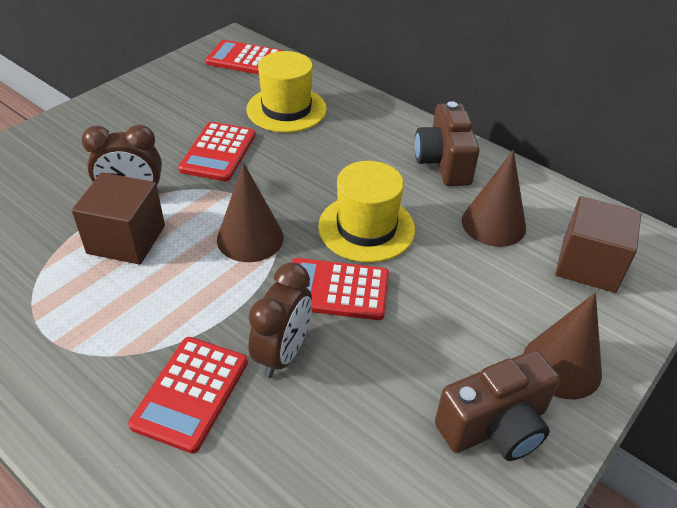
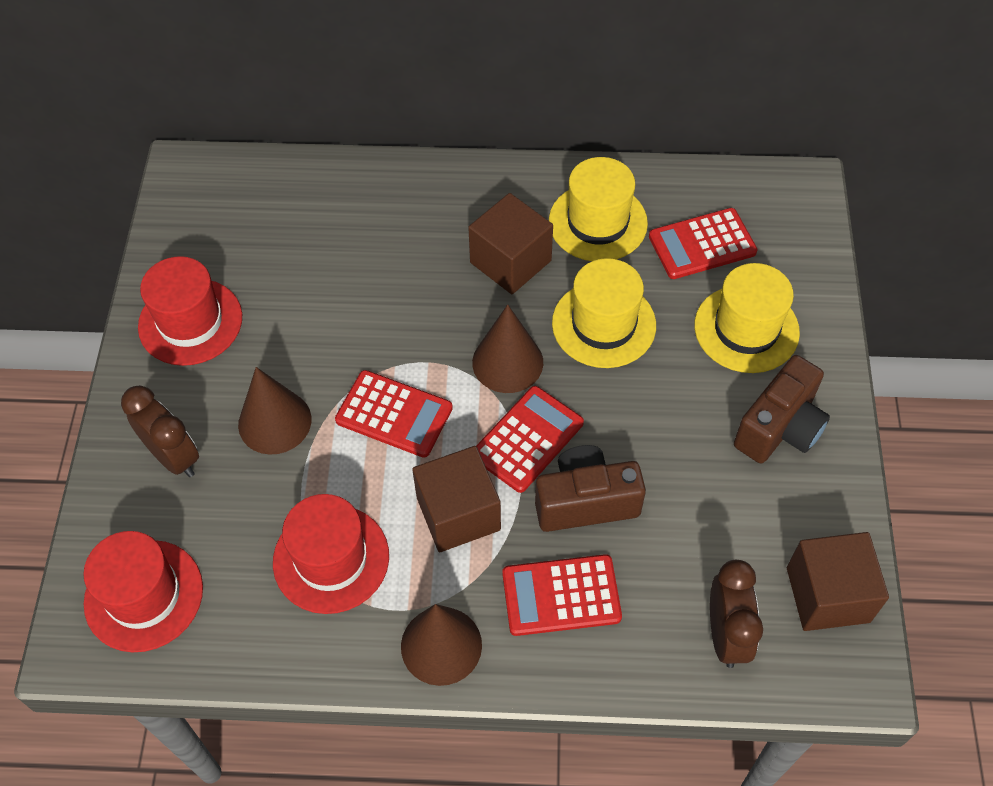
brown cube: [72,172,165,264] [555,196,641,293] = 2 -> [412,446,501,552] [468,193,553,294] [787,532,889,631] = 3
red hat: none = 0 -> [83,531,203,652] [138,256,242,366] [273,494,389,614] = 3
yellow hat: [247,51,327,133] [318,161,415,263] = 2 -> [549,157,648,261] [552,258,656,368] [694,263,800,373] = 3

